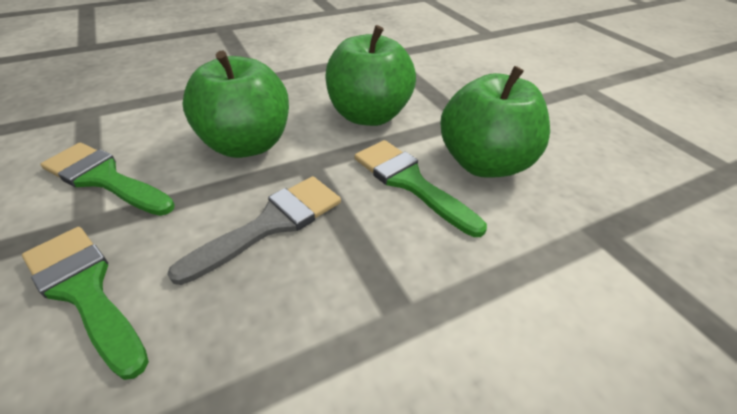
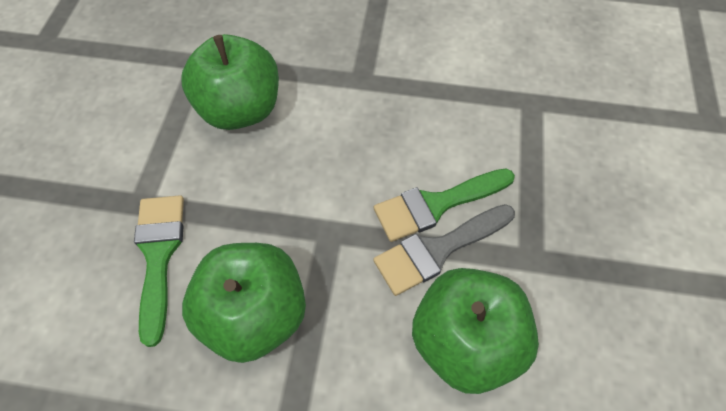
green brush: [22,227,149,380] [40,143,175,216] [355,140,487,237] = 3 -> [134,195,184,347] [374,169,515,242] = 2

